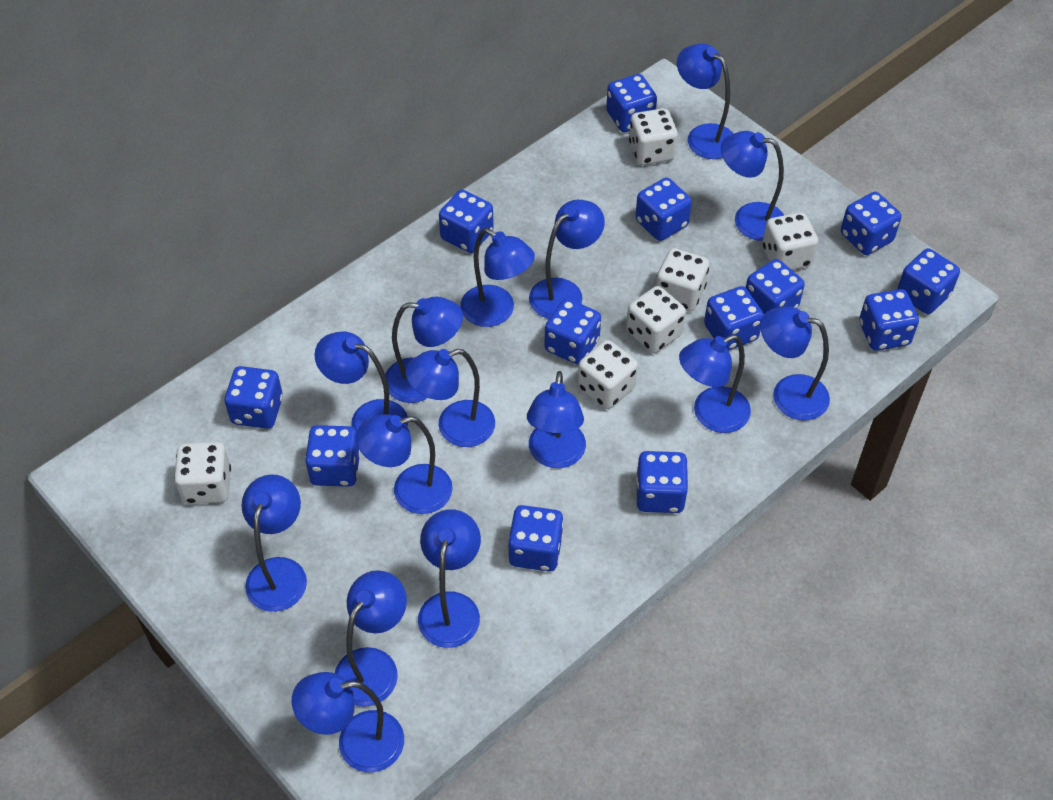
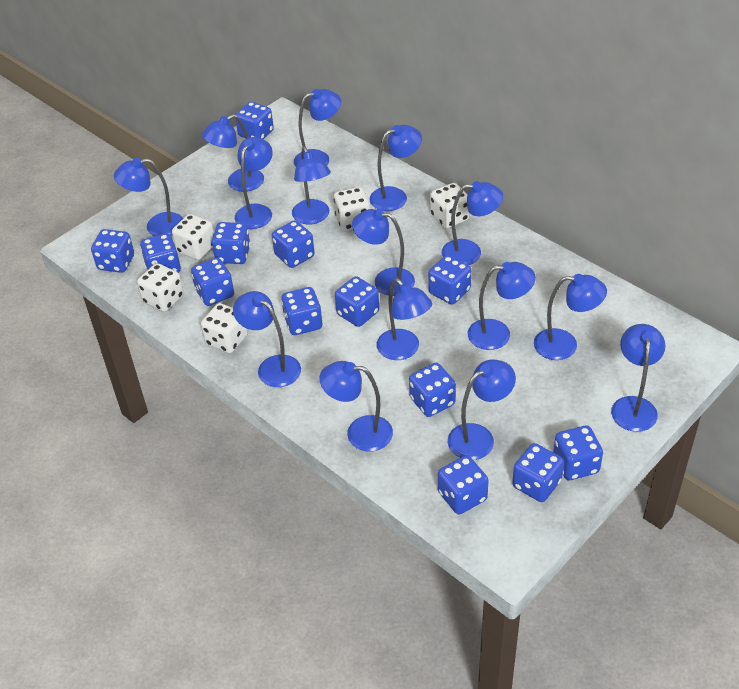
white dice: [174,442,231,504] [577,340,638,409] [626,286,686,353] [629,108,678,165] [656,248,709,312] [762,212,818,270] = 6 -> [137,263,184,312] [172,214,214,260] [201,303,248,353] [334,187,370,231] [430,183,470,228] = 5

